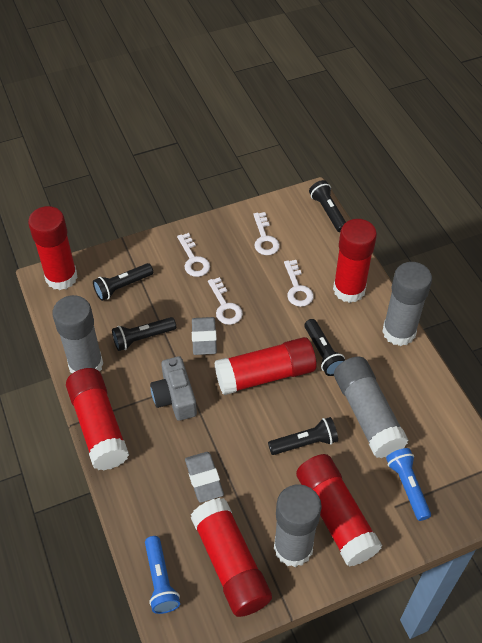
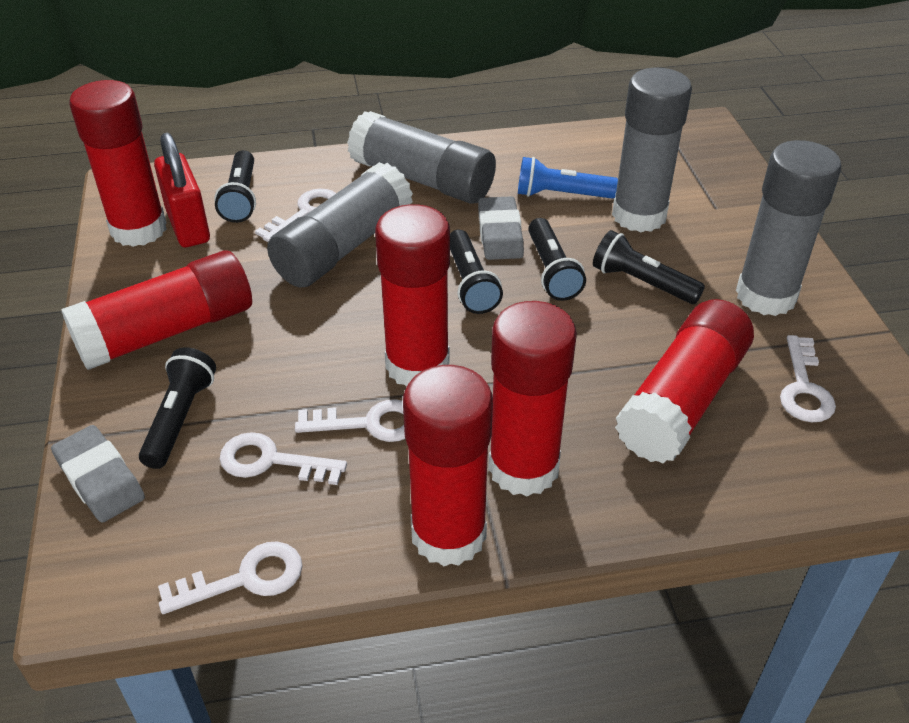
blue flashlight: [145,536,180,614] [386,448,431,521] = 2 -> [518,157,618,199] = 1
grey camera: [150,356,197,421] = 1 -> none = 0
red padlock: none = 0 -> [154,133,210,247] = 1
white key: [177,233,210,277] [208,277,243,325] [253,212,280,255] [284,260,314,307] = 4 -> [158,541,303,614] [220,432,347,485] [255,189,336,242] [295,399,405,442] [780,335,836,422] = 5

